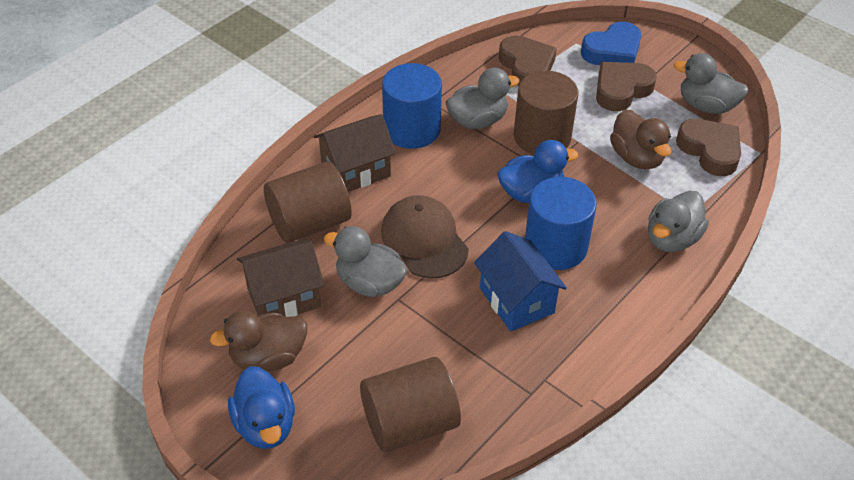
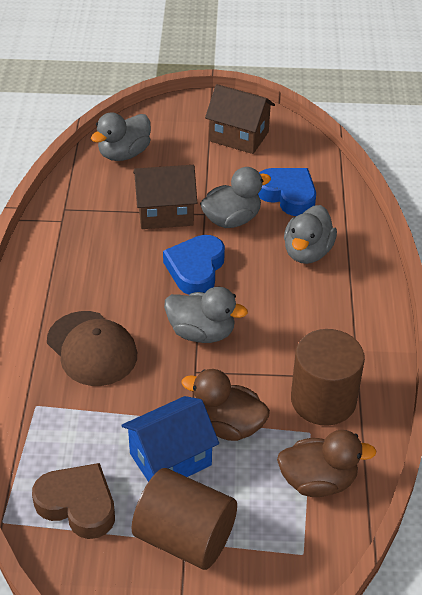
blue cylinder: [382,63,442,149] [525,177,596,270] = 2 -> none = 0
blue duck: [228,366,295,449] [497,140,578,203] = 2 -> none = 0
blue heart: [581,22,641,65] = 1 -> [163,235,225,295] [258,168,316,216] = 2
brown cylinder: [264,161,352,243] [360,357,461,452] [514,71,579,155] = 3 -> [131,468,237,570] [291,329,365,426] = 2
brown heart: [499,36,557,86] [596,62,657,111] [676,119,741,176] = 3 -> [32,463,115,539] = 1

